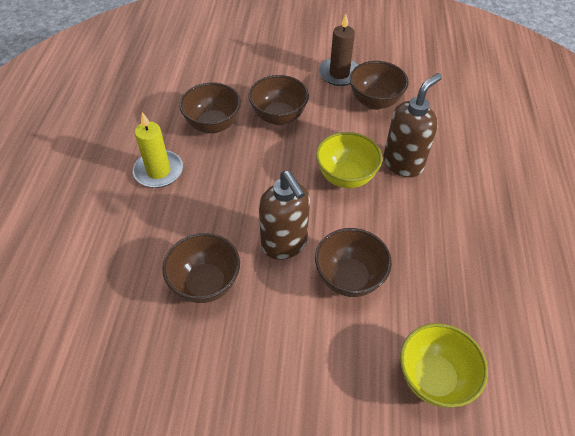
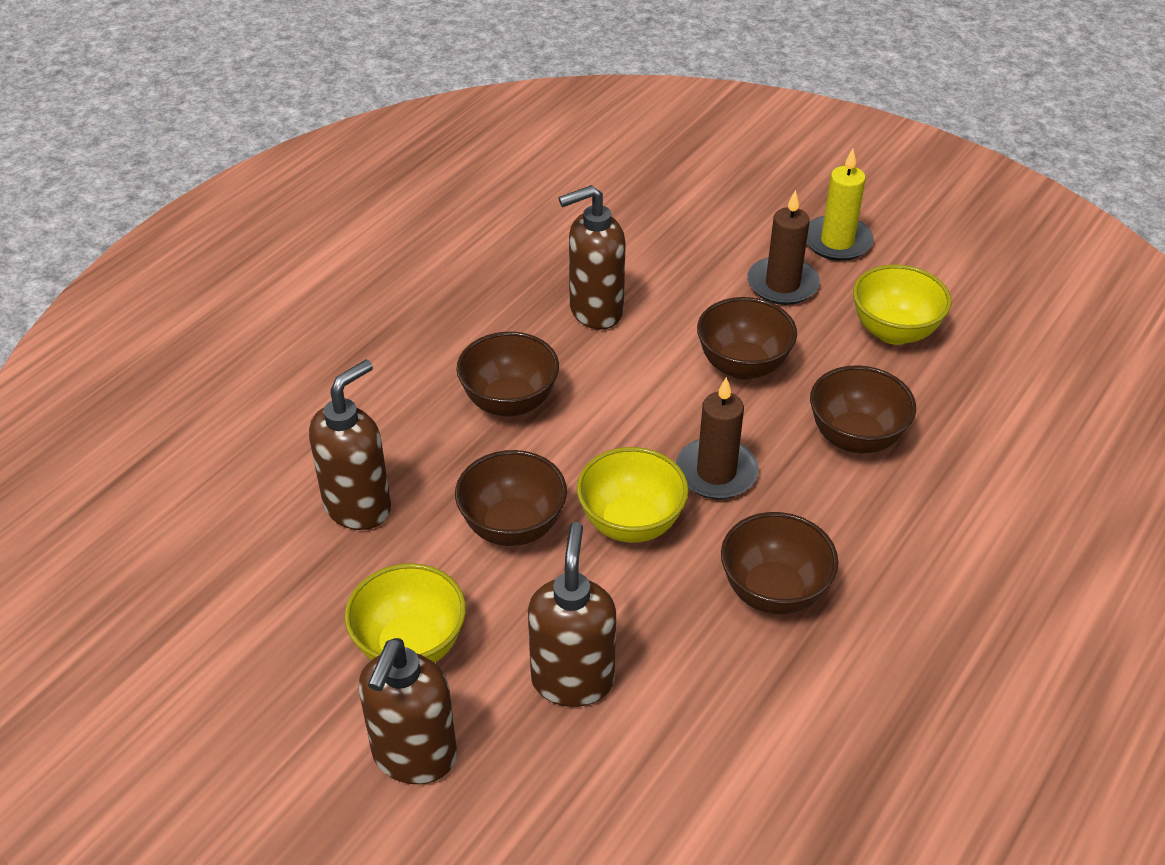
brown candle: [319,14,358,86] = 1 -> [676,377,759,499] [747,190,820,305] = 2
brown soap dispenser: [259,171,310,260] [383,73,442,177] = 2 -> [309,360,391,530] [359,638,457,784] [528,522,616,707] [559,185,626,329] = 4
yellow bowl: [316,132,382,188] [400,323,488,408] = 2 -> [345,563,466,663] [577,447,689,543] [853,265,951,345] = 3

